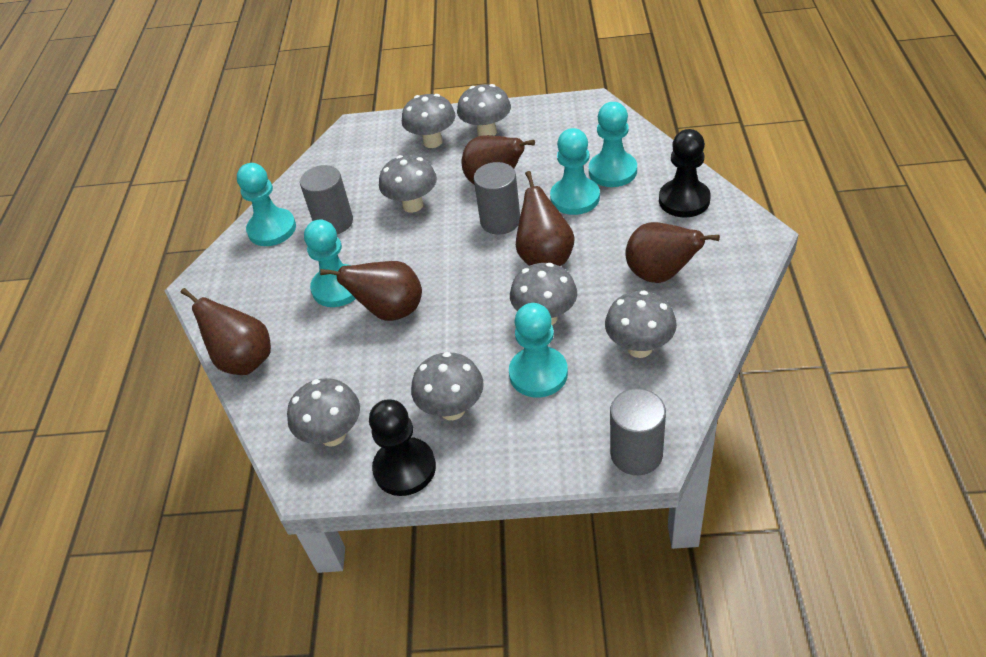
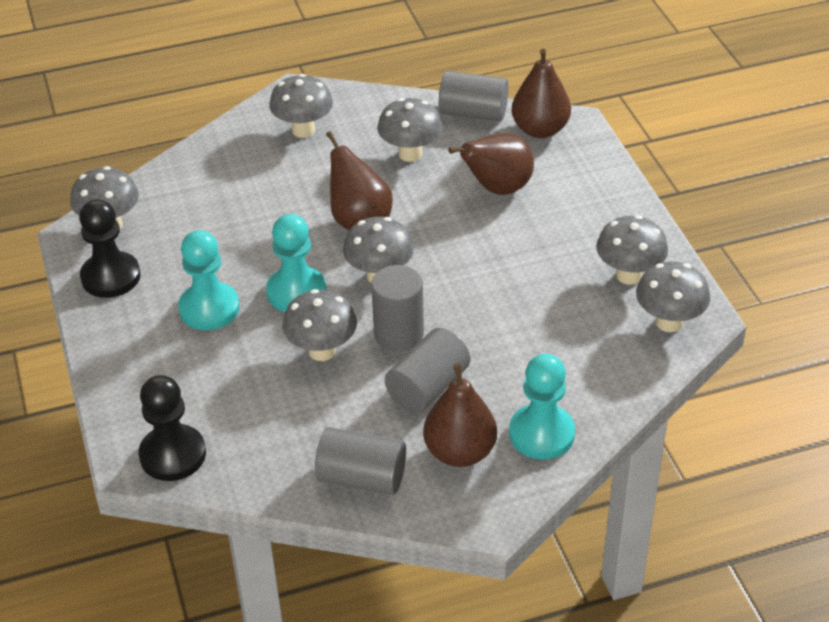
brown pear: [181,288,271,375] [320,261,422,321] [462,135,535,184] [516,171,575,266] [626,222,720,283] = 5 -> [326,131,393,230] [423,364,497,467] [448,133,534,195] [511,49,571,138] = 4
grey cylinder: [300,165,353,234] [474,162,520,235] [610,388,666,475] = 3 -> [315,427,406,495] [371,265,424,351] [385,328,470,413] [439,71,509,121] = 4
turquoise pawn: [237,163,296,246] [304,219,356,307] [509,303,568,397] [550,128,600,215] [589,102,637,187] = 5 -> [178,230,239,330] [266,214,326,312] [509,354,575,460] = 3

